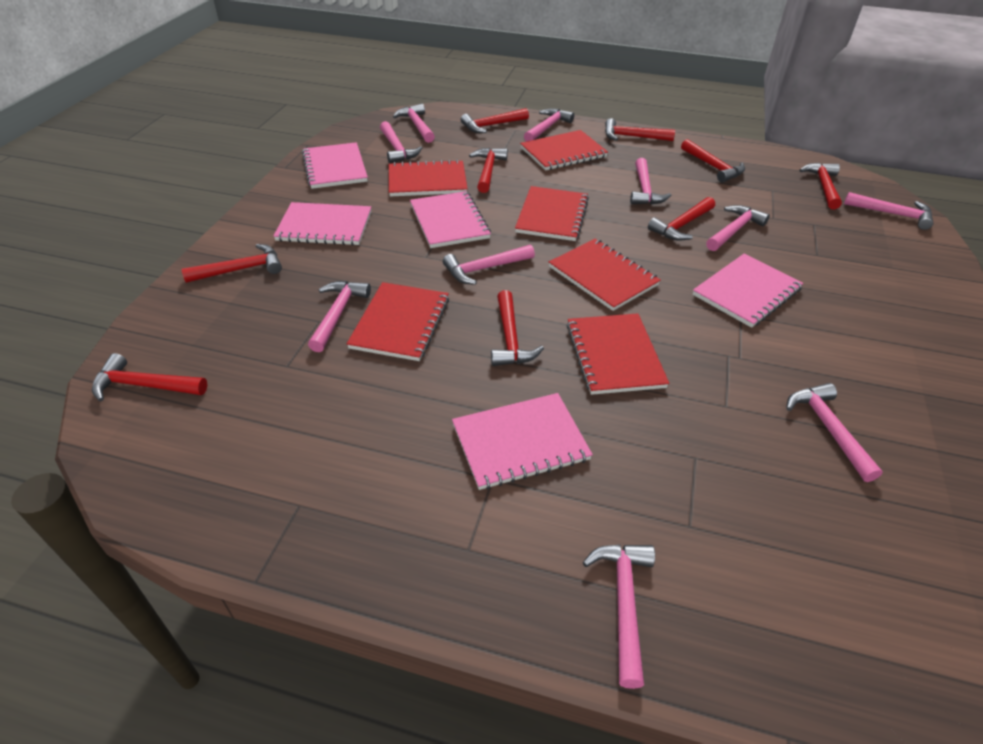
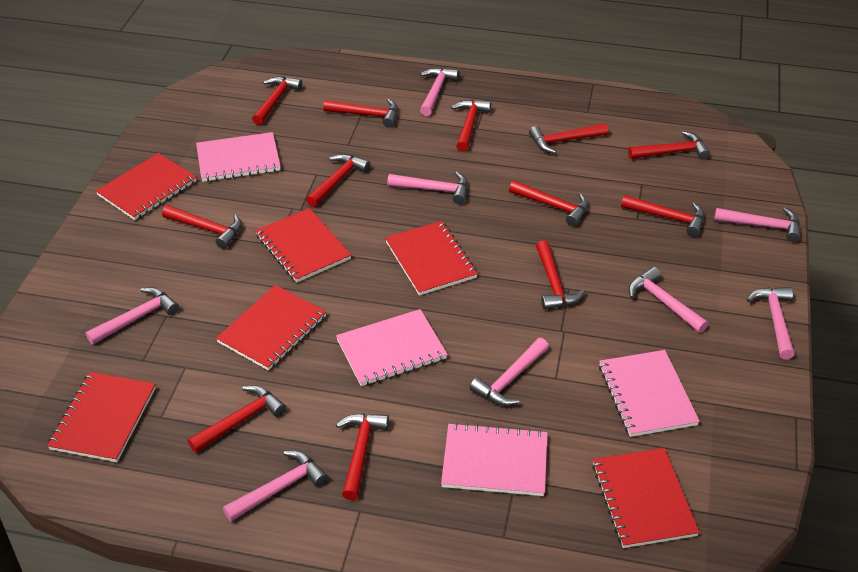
pink hammer: [308,281,371,352] [380,121,422,163] [393,104,435,143] [443,245,535,285] [524,108,574,141] [583,544,655,689] [630,158,671,205] [706,205,770,251] [786,383,883,482] [844,192,933,230] = 10 -> [85,287,179,345] [223,451,328,521] [387,172,468,204] [420,68,459,116] [470,338,549,406] [628,267,708,333] [714,208,801,242] [746,287,795,359] = 8
pink notebook: [274,202,371,245] [302,142,368,189] [410,191,491,248] [452,393,593,490] [693,253,803,328] = 5 -> [196,132,281,182] [336,309,448,386] [441,422,548,496] [599,350,700,437] = 4
red hammer: [92,353,207,401] [181,244,282,283] [461,108,529,133] [469,148,508,193] [491,290,544,366] [605,118,675,141] [648,197,715,241] [681,139,745,183] [799,163,842,209] = 9 -> [162,205,242,249] [188,385,286,453] [252,76,302,125] [306,154,371,207] [323,99,398,128] [336,413,389,500] [451,100,491,152] [509,180,588,226] [529,123,608,154] [536,240,585,310] [621,195,704,237] [628,131,710,160] = 12

